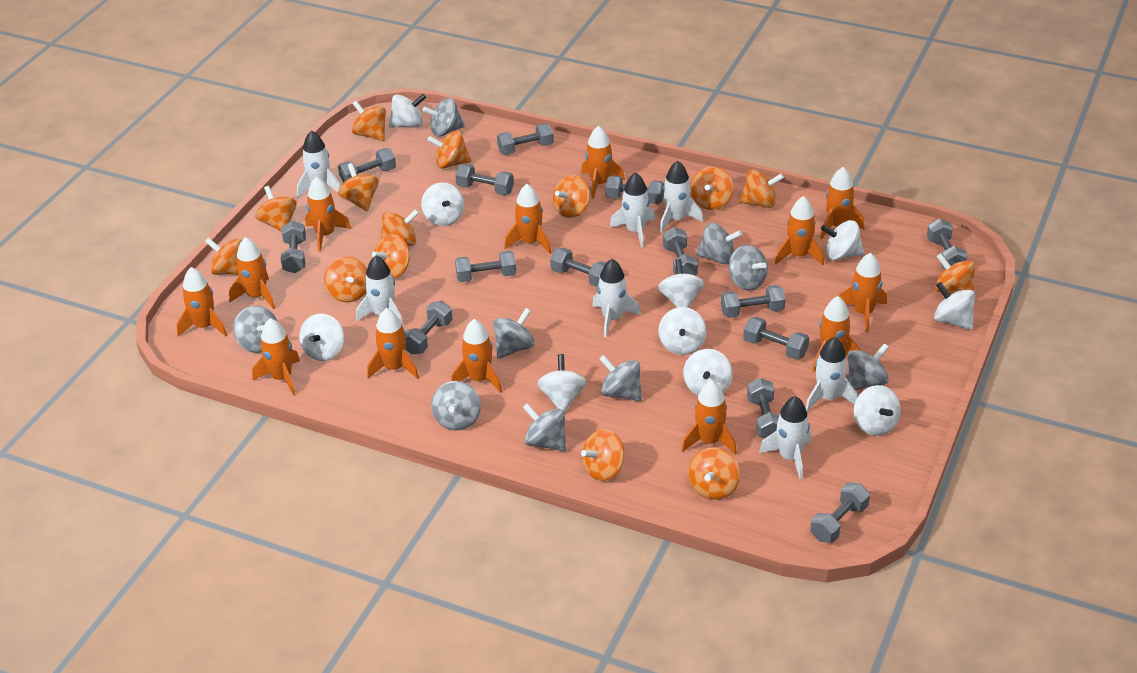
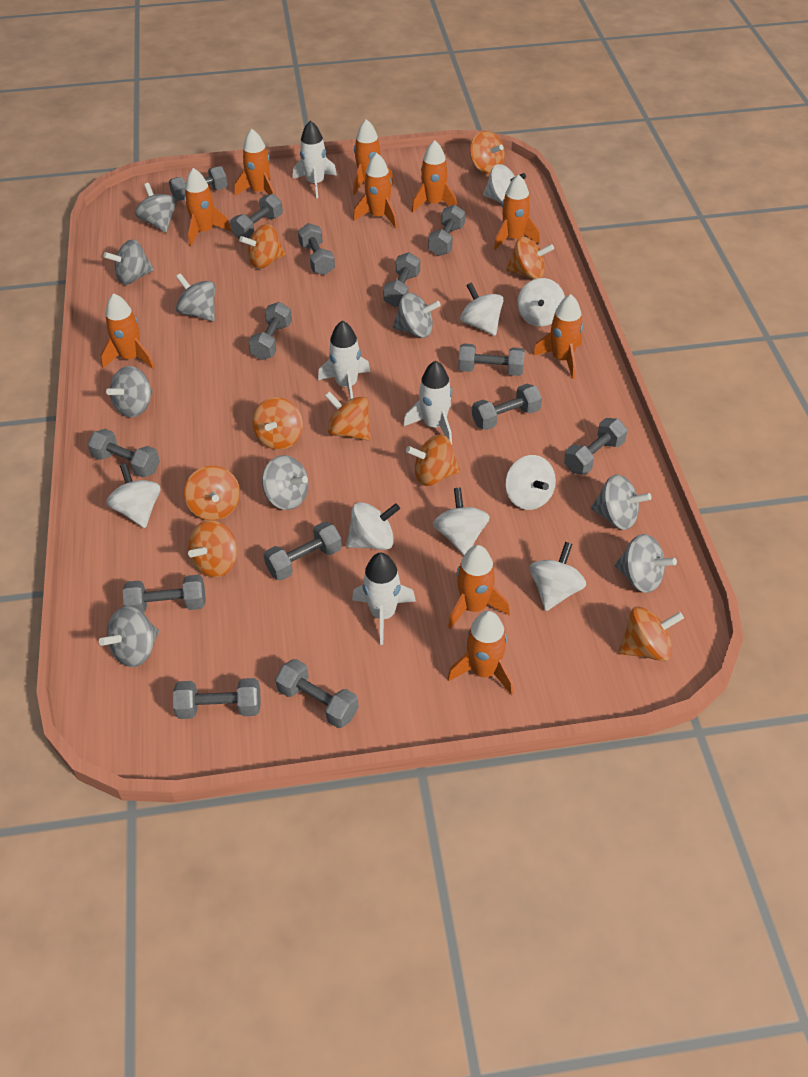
orange rocket: [177,267,227,337] [229,237,275,309] [252,318,300,396] [305,177,351,252] [367,308,419,379] [451,319,502,393] [504,184,551,254] [581,126,625,199] [681,380,737,455] [775,196,824,265] [812,296,861,372] [820,167,865,239] [839,253,887,332] = 13 -> [101,293,154,369] [184,168,231,246] [235,129,275,196] [353,119,394,195] [353,153,397,228] [412,140,457,212] [447,611,513,695] [448,545,510,629] [494,175,540,250] [533,294,583,379] = 10
orange spinning top: [205,237,242,275] [256,186,296,232] [324,257,367,302] [338,163,379,211] [352,101,386,141] [372,234,410,279] [380,209,419,246] [427,131,471,169] [553,175,590,218] [581,429,624,481] [688,447,740,500] [691,167,734,210] [739,170,784,208] [935,253,975,294] = 14 -> [184,466,240,521] [188,520,237,578] [239,224,285,269] [252,397,303,450] [325,391,371,440] [406,434,460,486] [470,131,505,174] [506,237,554,279] [618,606,684,661] = 9
white rocket: [297,130,341,198] [356,256,404,327] [592,259,641,337] [610,172,655,248] [660,161,703,233] [759,396,811,480] [806,337,858,411] = 7 -> [293,120,337,198] [318,321,370,399] [352,553,416,645] [403,361,452,445] = 4
white spinning top: [299,314,344,361] [389,94,426,128] [421,182,464,226] [537,354,587,412] [658,259,704,308] [658,307,707,355] [683,349,733,395] [821,220,864,260] [854,385,901,436] [934,282,975,330] = 10 -> [106,464,161,528] [346,502,400,550] [433,487,490,555] [460,282,504,336] [483,164,526,204] [505,455,556,510] [517,278,565,327] [530,542,586,611] = 8

